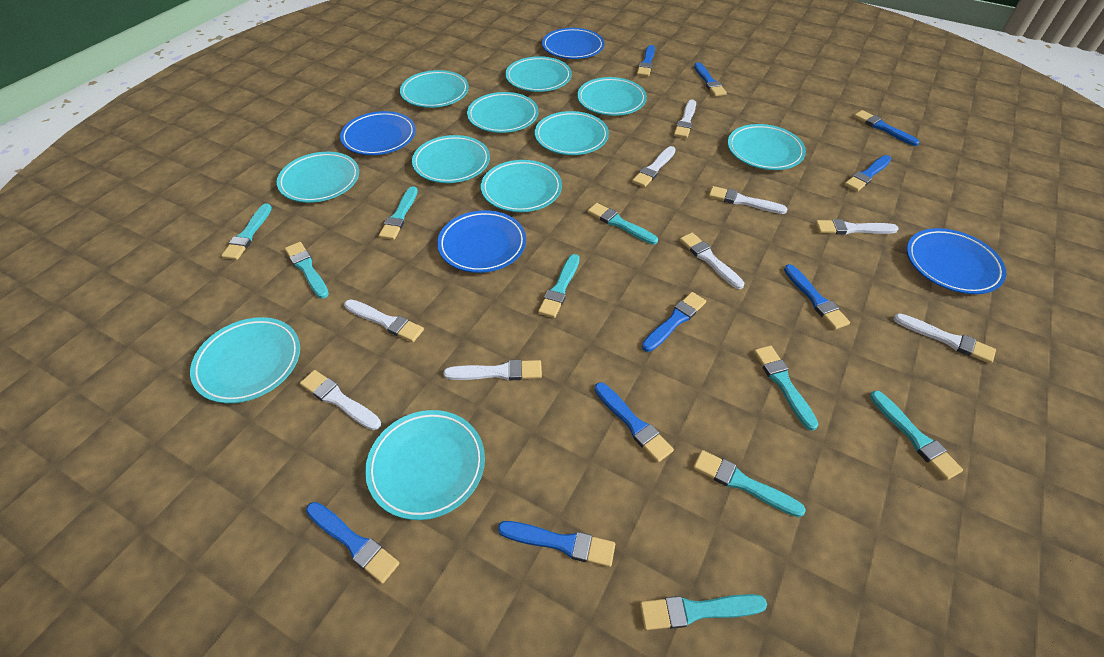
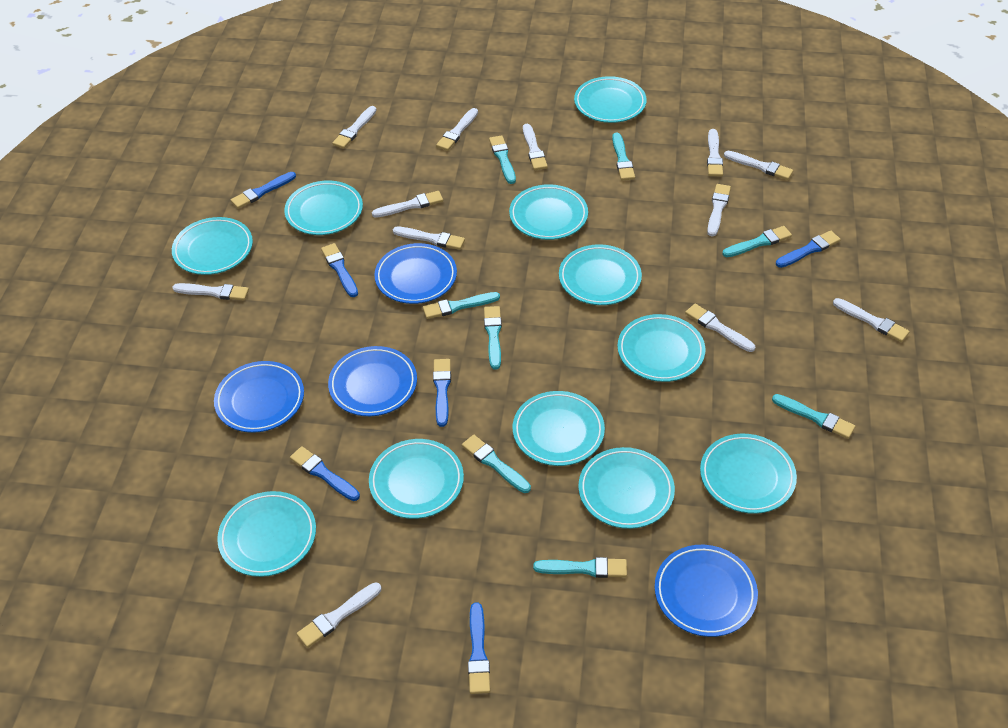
blue brush: [306,502,399,584] [498,521,615,567] [594,383,674,462] [637,45,655,77] [642,292,706,352] [694,62,727,97] [784,264,850,330] [844,155,891,192] [854,110,920,146] = 9 -> [231,172,296,209] [290,446,360,501] [321,243,358,297] [433,359,451,427] [468,602,490,694] [776,231,841,268] = 6
turquoise brush: [221,203,272,260] [285,242,329,299] [379,186,418,240] [538,254,580,318] [588,203,658,245] [640,594,767,630] [693,450,806,517] [754,345,818,431] [870,390,963,480] = 9 -> [423,292,500,319] [462,435,531,493] [484,306,502,370] [489,135,516,184] [533,557,627,578] [612,133,635,180] [722,226,792,257] [772,394,855,439] = 8
white brush: [300,370,381,430] [344,299,424,342] [444,360,542,380] [632,146,676,187] [674,100,696,138] [680,233,744,289] [709,186,788,214] [815,219,899,235] [894,313,996,364] = 9 -> [172,283,249,300] [297,582,381,648] [332,106,377,149] [372,191,443,218] [393,227,465,250] [436,108,478,151] [523,124,548,170] [685,304,755,352] [707,129,723,177] [707,184,731,236] [724,151,793,180] [833,298,910,342] = 12

